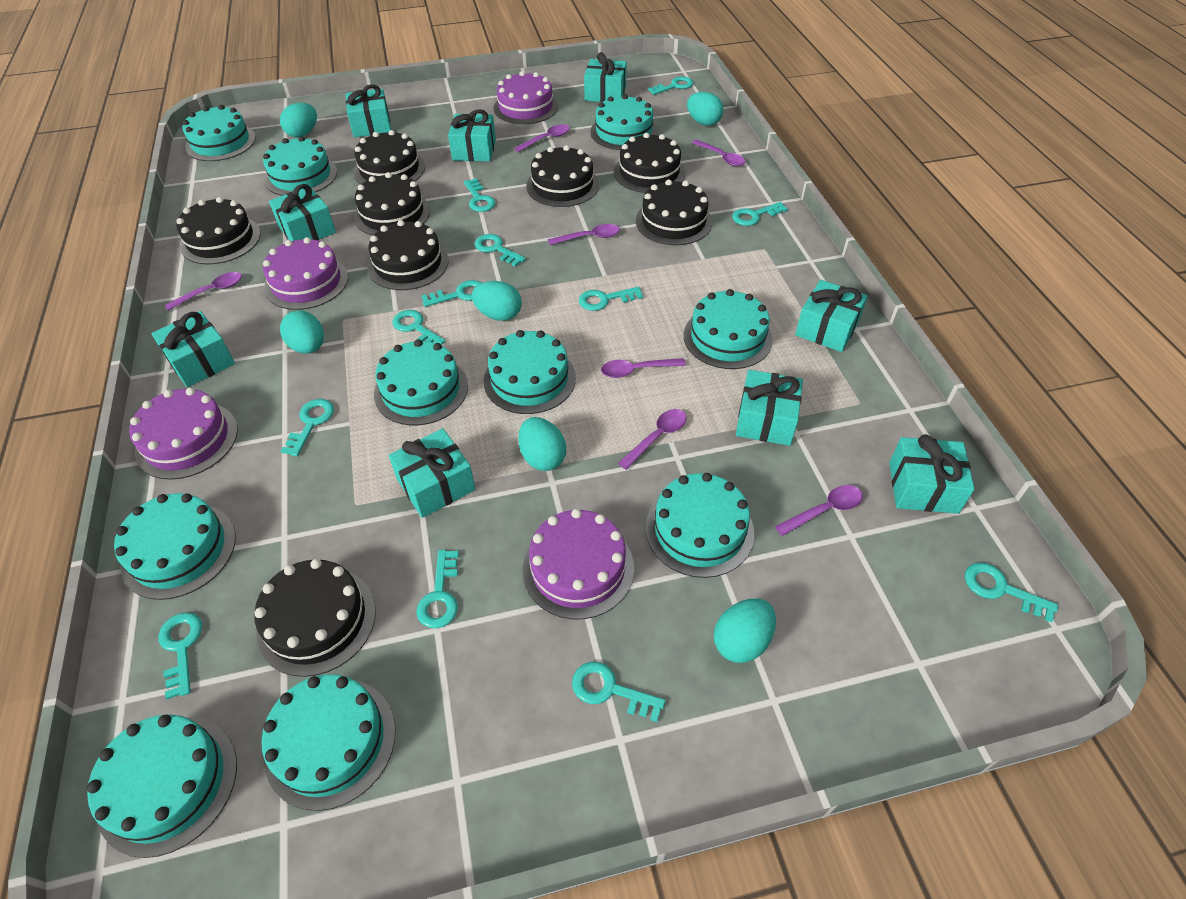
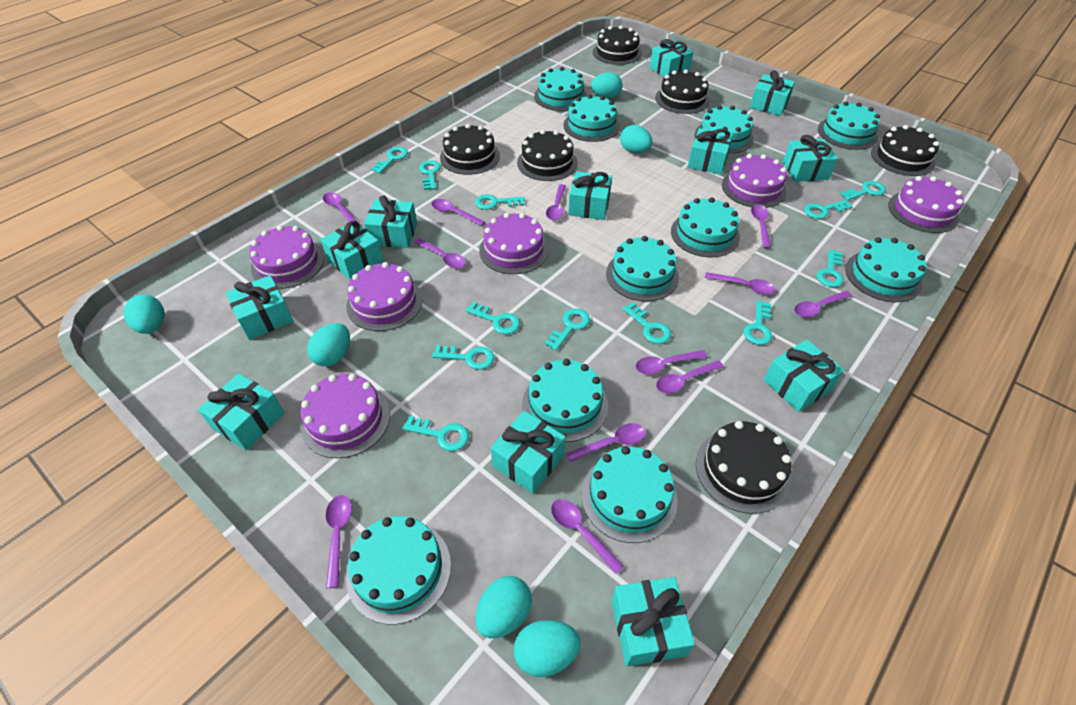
black cake: [176,197,261,264] [254,559,376,677] [354,130,425,184] [354,172,430,236] [367,220,449,290] [527,145,599,207] [614,133,685,193] [636,180,712,245] = 8 -> [440,124,500,175] [517,130,578,181] [593,26,642,65] [655,70,710,114] [696,421,792,514] [871,125,939,176] = 6
purple cake: [129,388,238,480] [263,237,348,310] [493,71,558,124] [522,509,634,619] = 4 -> [249,225,324,289] [300,374,390,458] [346,262,423,331] [479,213,549,274] [722,154,787,208] [888,176,964,233] = 6
purple spoon: [165,272,242,311] [514,124,570,152] [548,224,620,245] [601,358,686,378] [618,409,687,470] [692,140,745,166] [775,485,863,536] = 7 -> [323,192,360,225] [326,495,352,588] [414,239,466,268] [432,199,485,226] [546,184,566,220] [551,499,624,574] [566,423,646,462] [636,350,707,374] [656,360,724,394] [705,272,775,294] [751,204,771,249] [794,291,852,318] = 12
turquoise gift: [151,311,235,387] [269,184,336,241] [346,84,391,137] [389,428,476,518] [448,109,496,161] [584,52,627,102] [736,370,803,446] [795,280,868,352] [889,434,975,514] = 9 -> [198,373,284,450] [226,275,293,340] [320,221,384,280] [364,196,417,248] [491,411,566,494] [568,171,612,220] [611,577,695,667] [649,39,693,77] [688,128,733,174] [750,70,795,116] [764,339,844,412] [783,135,838,182] = 12

